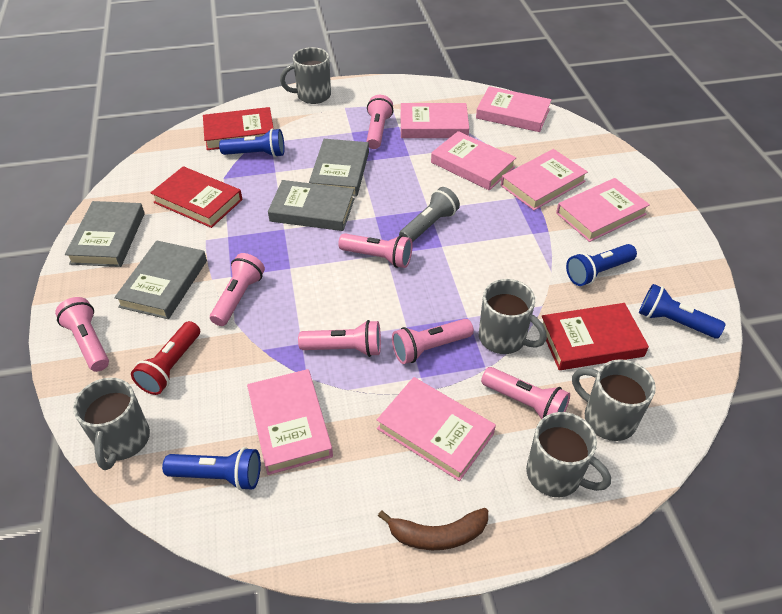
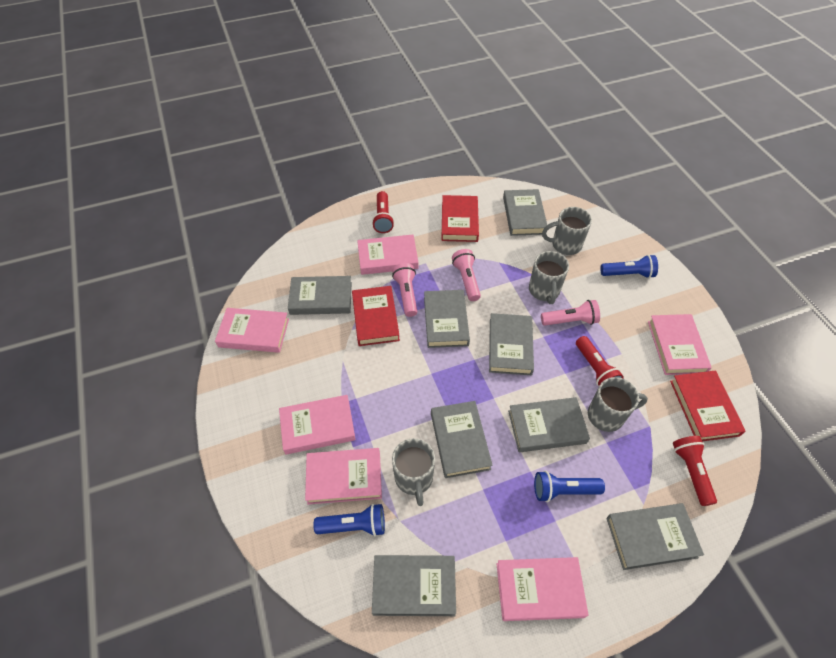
blue flashlight: [162,447,261,491] [219,128,285,158] [566,244,637,286] [639,284,726,338] = 4 -> [313,504,385,537] [534,471,605,502] [600,255,658,278] = 3
brown banana: [378,508,488,550] = 1 -> none = 0
grey book: [65,201,145,267] [114,240,207,319] [268,180,355,231] [309,139,369,197] = 4 -> [288,276,352,315] [372,555,456,616] [424,290,470,348] [431,401,493,478] [489,313,534,375] [503,189,547,236] [508,397,590,452] [606,503,704,570] = 8
grey flashlight: [399,187,460,242] = 1 -> none = 0
grey mug: [73,378,150,470] [280,47,331,104] [479,279,547,354] [526,412,611,497] [572,359,656,441] = 5 -> [392,438,435,506] [529,251,569,304] [542,207,592,255] [588,377,648,432] = 4
pink book: [247,369,333,475] [377,377,496,481] [401,103,469,138] [431,131,516,190] [476,86,552,132] [501,149,588,210] [556,178,650,242] = 7 -> [215,308,289,353] [279,395,356,455] [305,448,382,504] [357,235,418,275] [496,557,589,621] [648,314,712,375] = 6
pink flashlight: [55,297,109,372] [210,253,265,326] [298,320,381,357] [338,233,412,268] [366,95,393,149] [392,319,474,364] [481,367,570,420] = 7 -> [392,263,417,317] [452,249,481,301] [541,300,600,326] = 3
red flashlight: [131,321,200,395] = 1 -> [372,191,394,233] [576,336,624,386] [673,436,717,506] = 3

